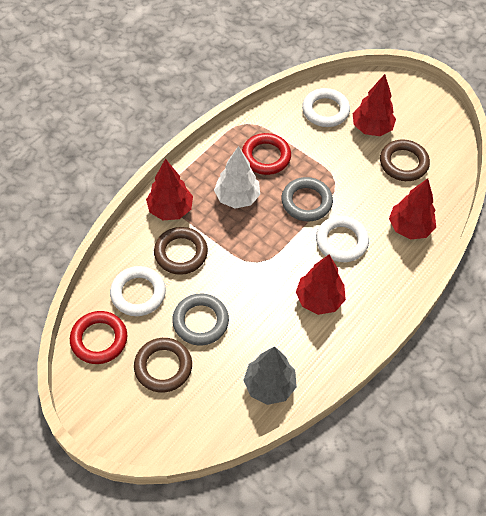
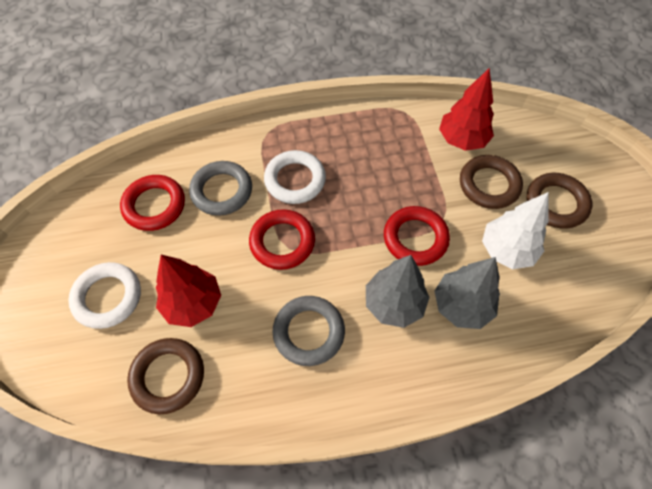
grey tree: [244,347,297,405] = 1 -> [366,255,429,328] [434,257,500,329] = 2
red ring: [70,311,127,364] [242,133,291,175] = 2 -> [120,175,185,231] [249,209,315,270] [384,206,450,266] = 3
red tree: [146,158,193,220] [296,254,346,315] [353,74,396,136] [389,178,436,240] = 4 -> [156,255,221,327] [439,68,494,151] = 2
white ring: [110,266,166,316] [302,88,350,127] [316,216,369,262] = 3 -> [68,262,141,329] [264,150,326,204] = 2

